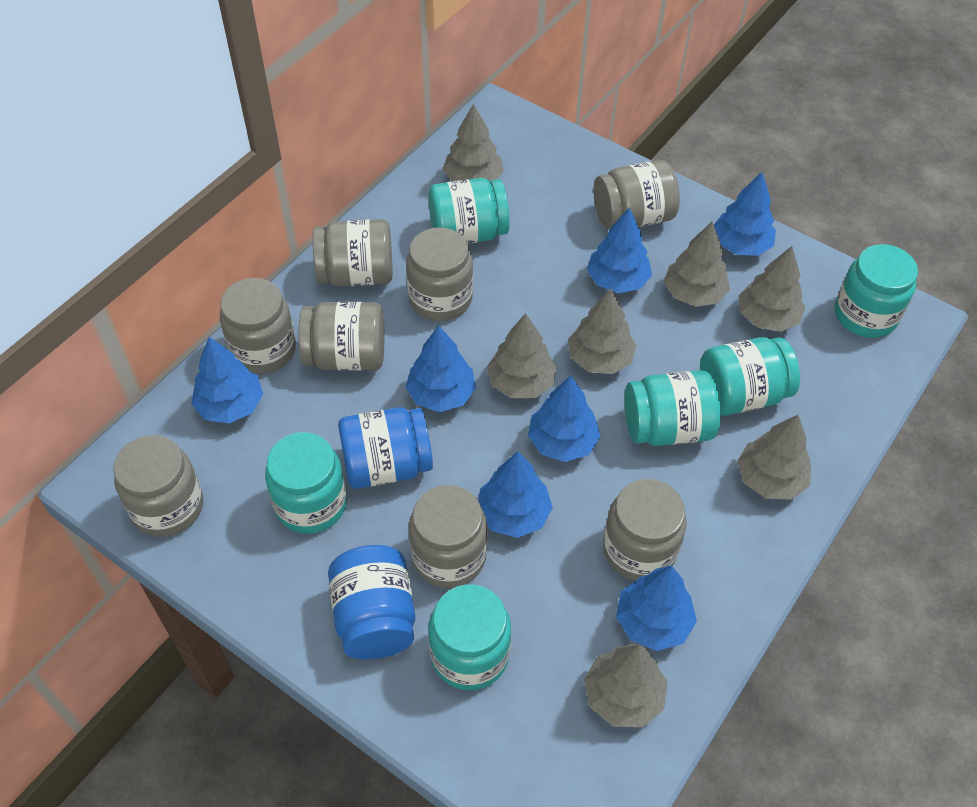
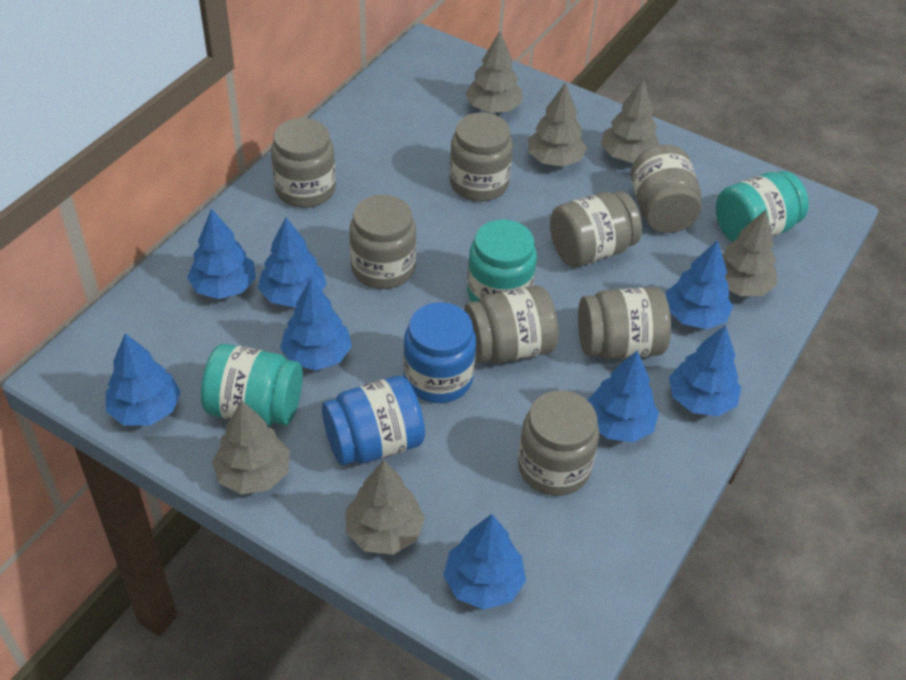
blue tree: [191,337,263,424] [406,325,476,412] [478,451,553,538] [528,375,600,462] [587,207,652,293] [616,565,697,651] [714,172,776,256] = 7 -> [106,333,181,426] [187,208,256,299] [258,217,327,307] [280,279,352,370] [443,514,526,610] [588,350,659,442] [666,240,733,329] [669,325,741,416] = 8
grey tree: [443,104,503,182] [487,313,557,398] [568,289,636,374] [584,644,667,727] [664,221,730,307] [737,415,811,500] [739,246,805,332] = 7 -> [212,400,290,494] [346,460,425,555] [465,31,522,113] [528,82,587,167] [601,79,659,163] [722,210,777,296] = 6
turquoise jar: [265,432,347,534] [428,178,510,244] [428,584,511,690] [624,370,721,446] [700,337,800,416] [835,244,918,338] = 6 -> [201,344,303,426] [467,219,537,302] [716,171,809,242] = 3

